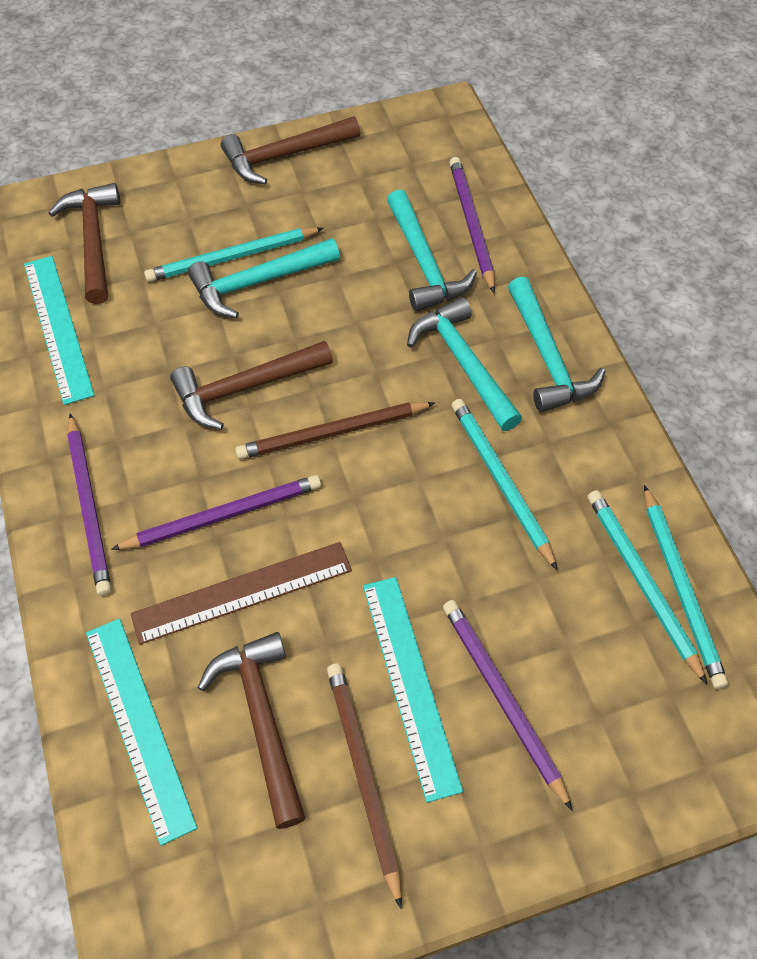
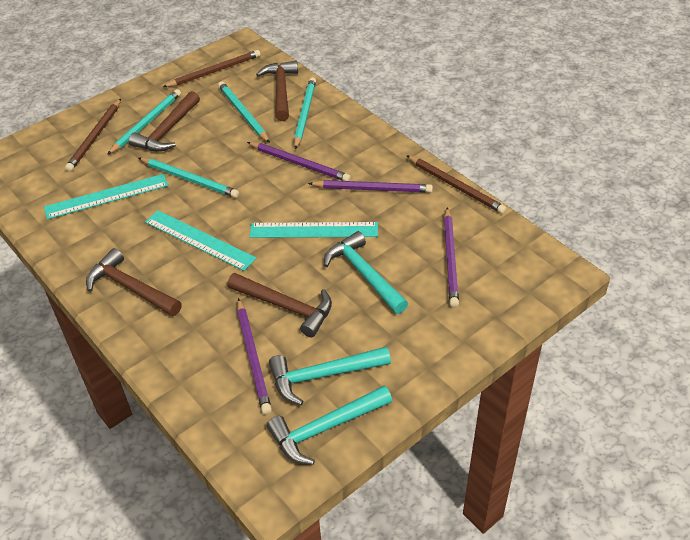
brown pencil: [235,402,435,459] [327,664,402,909] = 2 -> [65,99,121,172] [163,50,260,87] [406,155,507,214] = 3
brown ruler: [130,542,352,645] = 1 -> none = 0
turquoise hammer: [188,238,340,318] [387,189,477,312] [407,297,522,431] [508,277,606,412] = 4 -> [267,385,392,465] [269,347,391,405] [324,231,408,314] = 3

